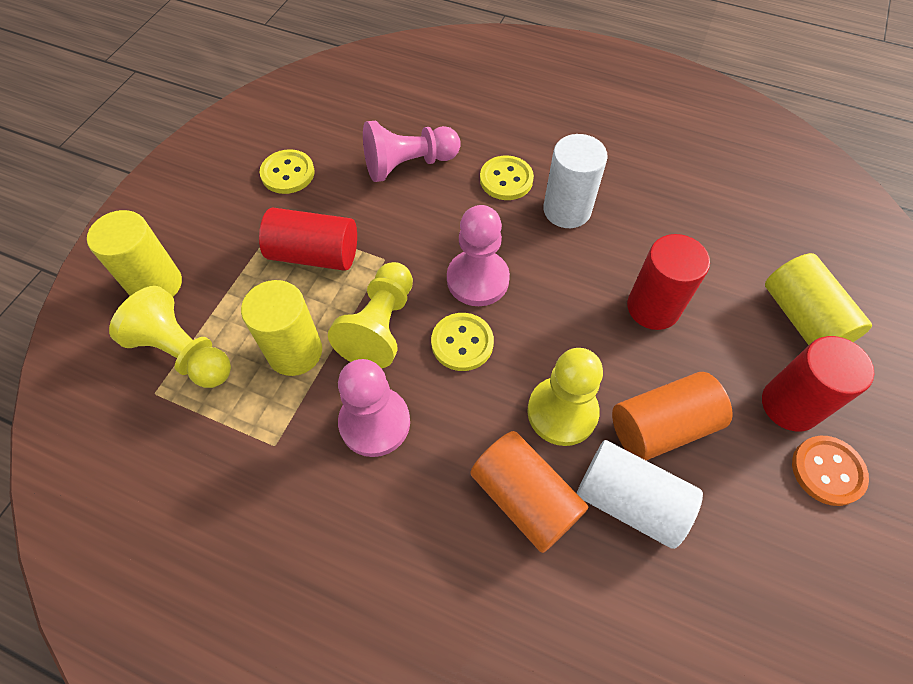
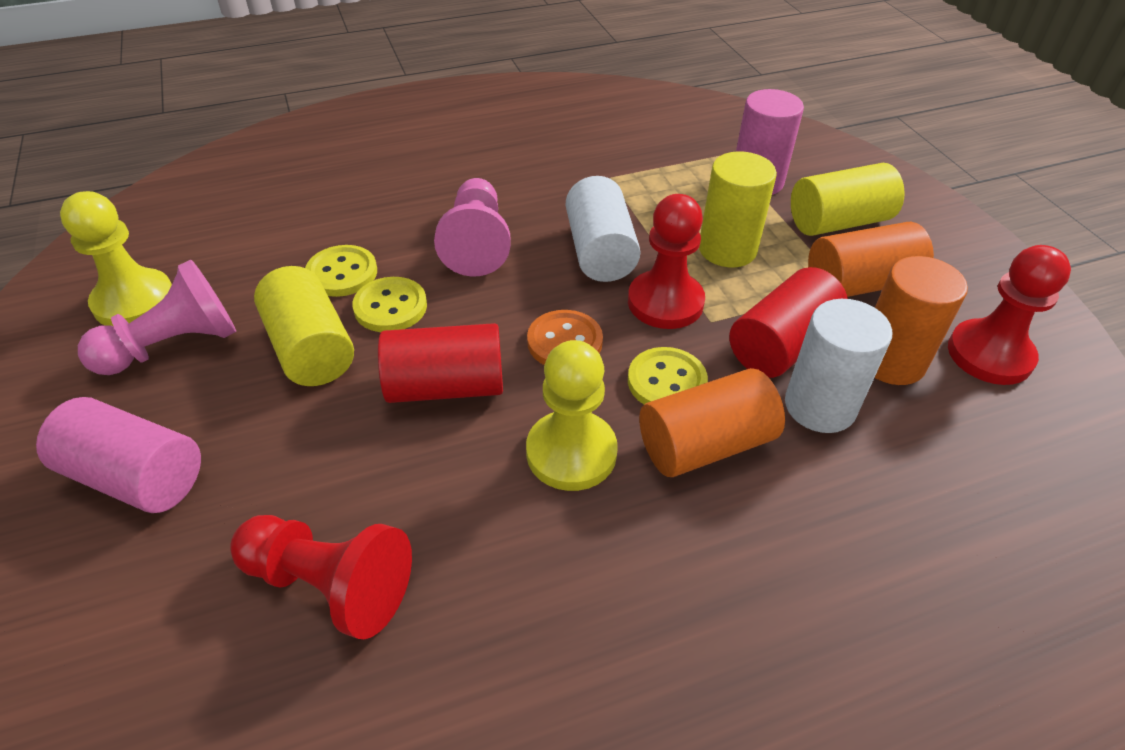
orange cylinder: [470,431,588,553] [612,372,733,460] = 2 -> [639,368,785,477] [808,222,934,297] [875,256,968,385] = 3
pink cylinder: none = 0 -> [36,397,201,513] [736,89,804,195] = 2
pink pawn: [338,359,410,457] [363,121,461,182] [447,205,510,306] = 3 -> [78,260,236,375] [434,178,511,276] = 2
red cylinder: [259,207,357,271] [627,234,710,330] [762,336,874,431] = 3 -> [378,323,503,403] [729,267,848,378] = 2
red pawn: none = 0 -> [230,515,412,639] [628,194,705,329] [948,245,1071,385] = 3
yellow pawn: [109,286,231,388] [328,262,413,369] [527,348,603,446] = 3 -> [60,191,172,326] [526,340,618,491] = 2

